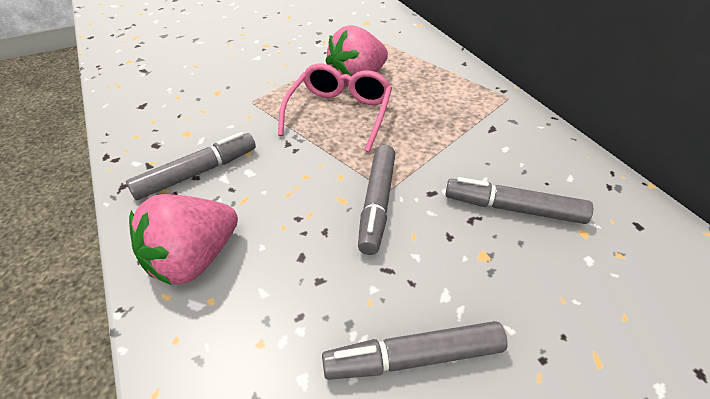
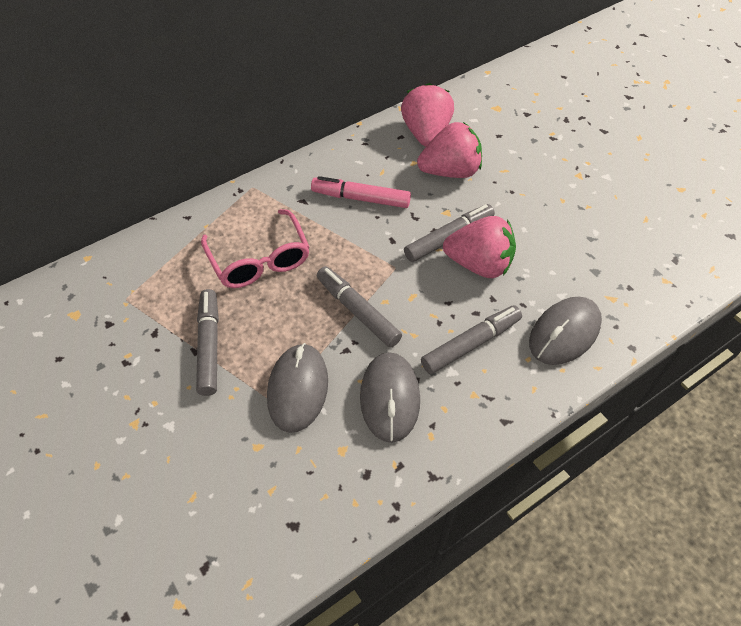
grey mouse: none = 0 -> [267,343,328,433] [360,352,420,443] [529,297,602,365] = 3
pink marker: none = 0 -> [311,176,411,208] = 1
pink strawberry: [129,194,238,285] [325,25,388,86] = 2 -> [401,83,454,147] [417,122,482,178] [443,216,516,278] = 3

